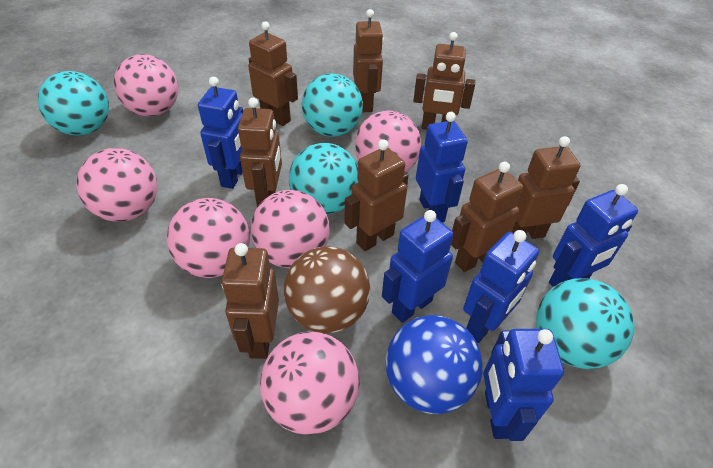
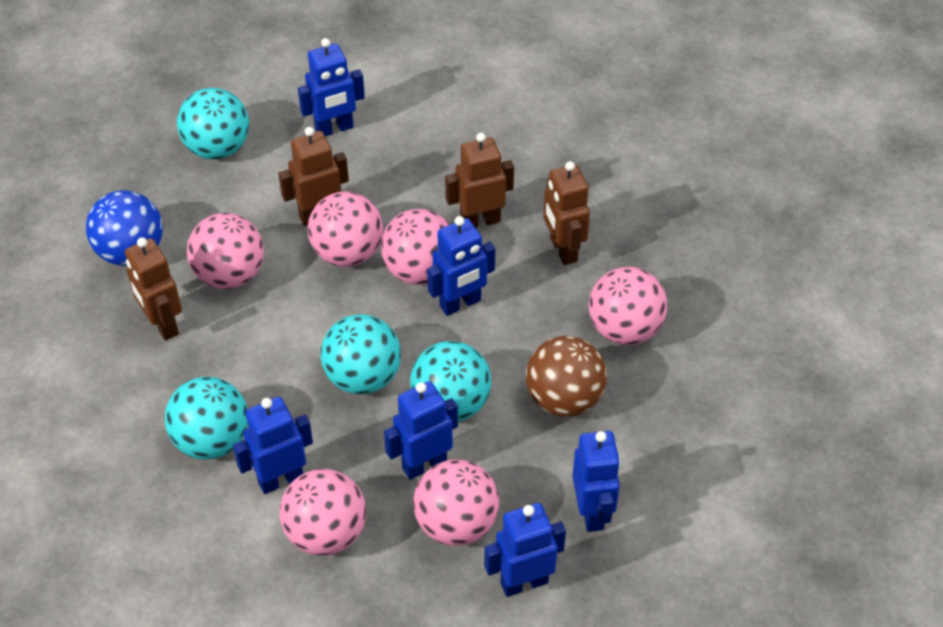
brown robot: [222,243,279,359] [238,98,282,207] [248,21,298,126] [344,139,408,251] [353,9,384,112] [413,32,475,130] [451,162,523,272] [512,136,581,239] = 8 -> [125,237,182,341] [278,127,349,226] [445,133,514,228] [543,161,590,265] = 4

